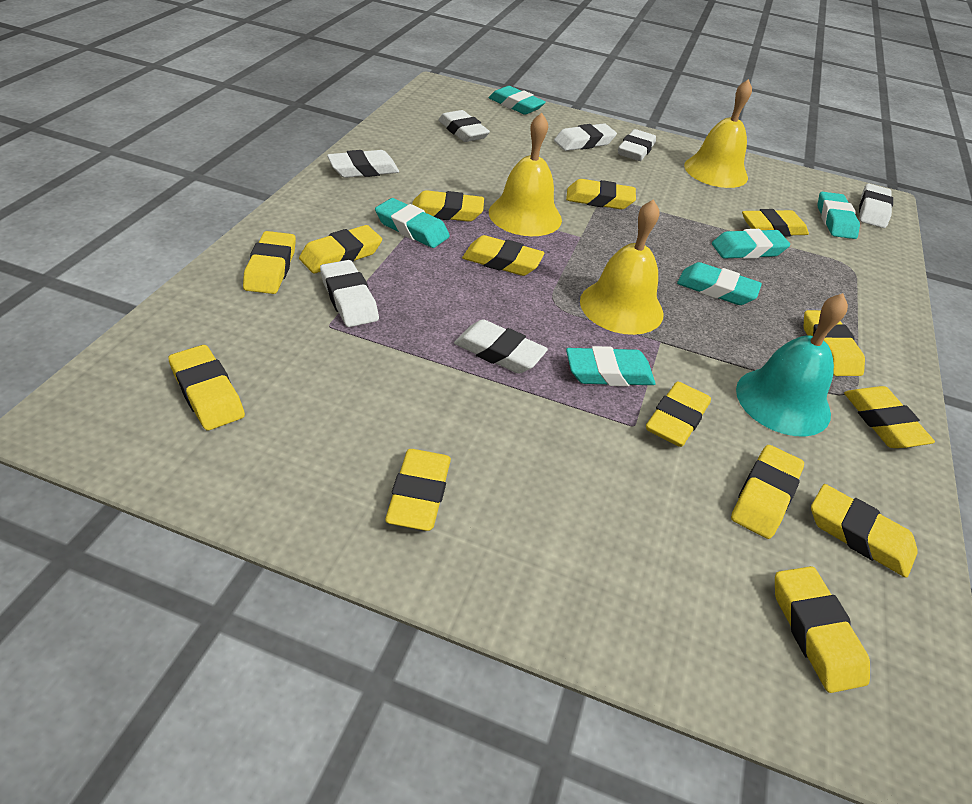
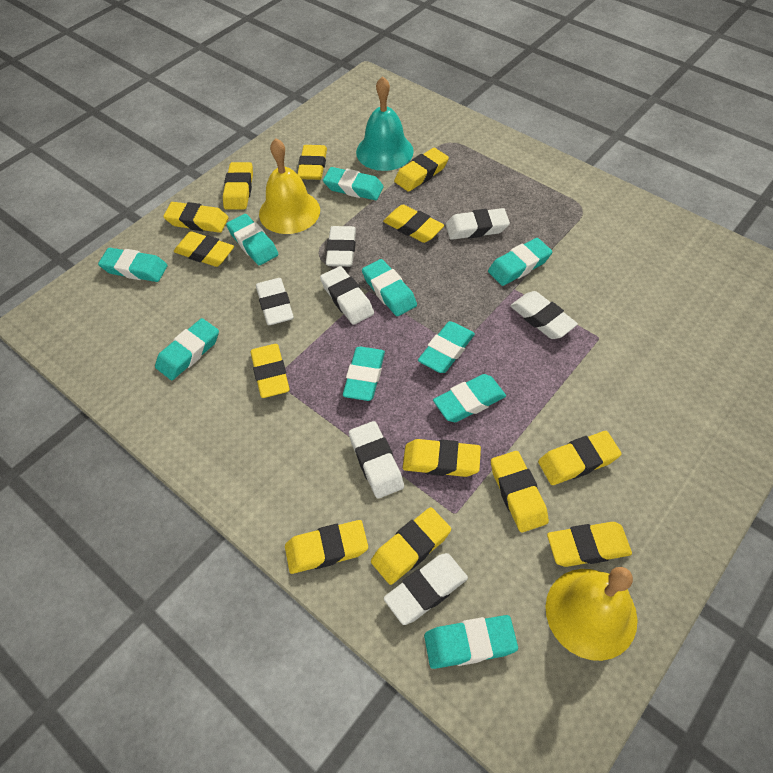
turquoise eraser: [375,198,450,248] [489,86,546,115] [566,346,655,386] [677,262,762,305] [712,229,790,259] [818,192,860,239] = 6 -> [98,248,168,282] [155,318,219,380] [226,214,278,265] [323,167,384,200] [343,347,385,401] [362,259,417,316] [418,321,475,373] [424,615,518,669] [433,374,506,422] [488,238,552,286] = 10
yellow bell: [489,113,562,236] [580,199,663,335] [684,79,752,188] = 3 -> [259,138,320,234] [546,567,638,661] = 2
yellow eraser: [168,345,245,430] [243,231,296,294] [299,225,382,273] [385,449,451,531] [412,190,484,222] [462,235,544,276] [566,179,636,209] [646,382,711,447] [731,445,804,539] [742,209,809,237] [775,566,870,693] [804,310,865,376] [811,484,917,578] [844,386,935,448] = 14 -> [163,202,228,233] [174,231,234,267] [223,162,253,209] [251,344,290,398] [285,520,368,574] [298,145,327,180] [371,507,451,585] [383,205,444,243] [394,148,449,192] [403,439,481,477] [491,451,549,532] [538,431,621,485] [547,522,632,567] = 13

